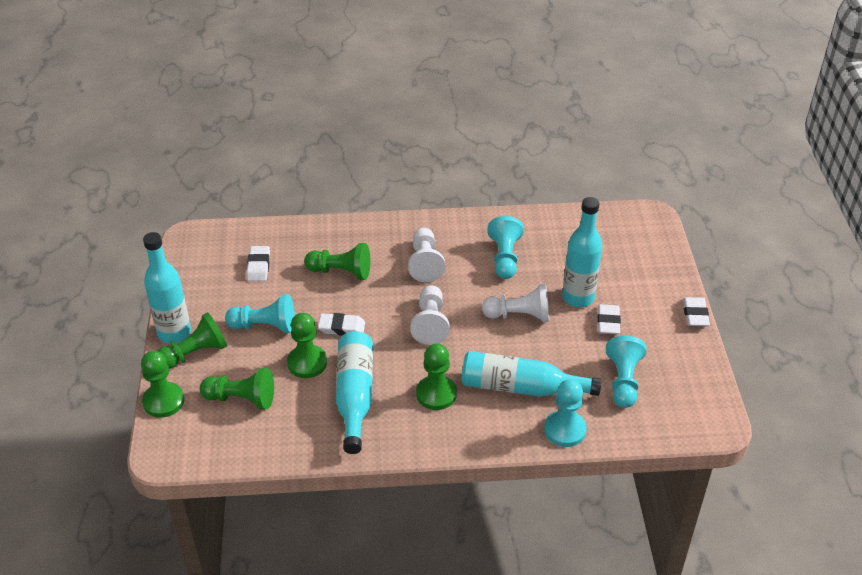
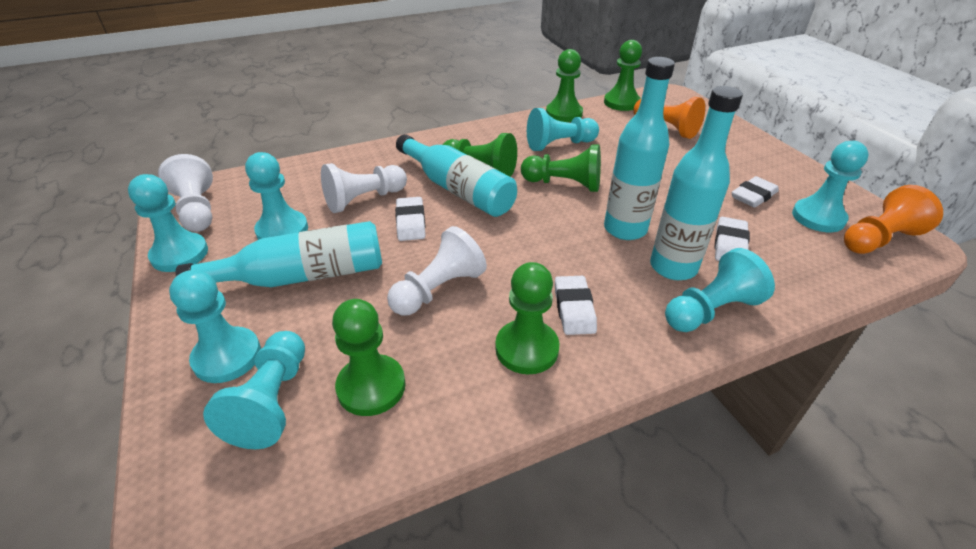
orange pawn: none = 0 -> [633,97,705,139] [844,185,943,254] = 2
turquoise pawn: [225,294,295,333] [488,216,524,279] [544,379,587,447] [606,336,646,408] = 4 -> [128,174,208,272] [169,270,261,383] [203,331,305,449] [245,152,308,240] [527,108,599,151] [665,248,775,332] [792,141,869,232] = 7

